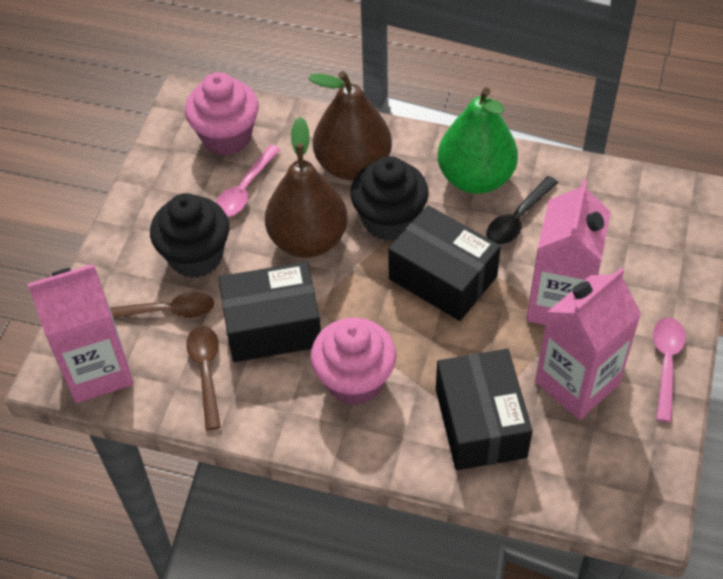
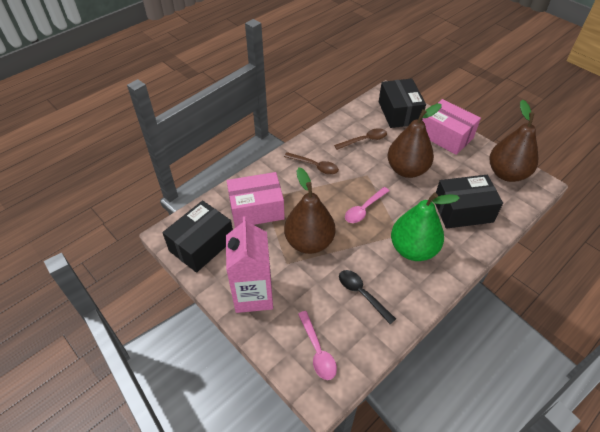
black cupcake: [150,193,229,278] [350,156,429,241] = 2 -> none = 0
brown pear: [265,117,347,258] [308,71,392,180] = 2 -> [284,167,335,254] [387,103,441,178] [489,100,538,182] = 3
pink box: none = 0 -> [227,172,285,228] [422,99,481,155] = 2
pink carton: [28,264,134,403] [526,179,611,325] [535,268,641,420] = 3 -> [226,216,273,313] = 1
pink cupcake: [185,72,259,155] [311,318,396,405] = 2 -> none = 0

